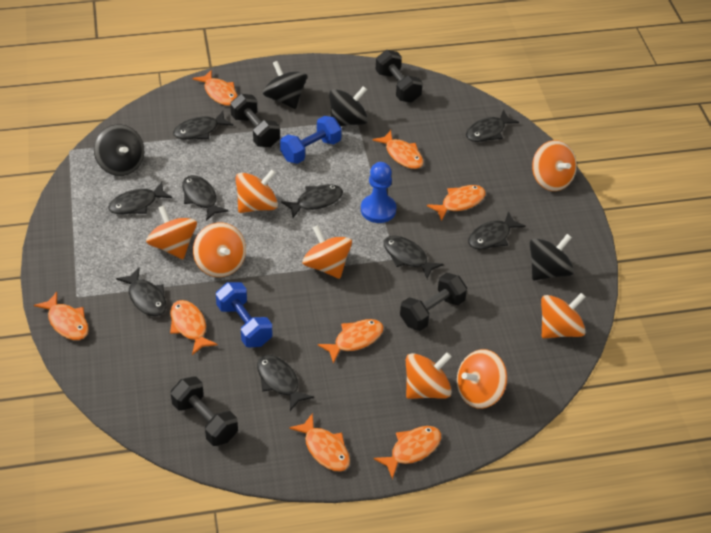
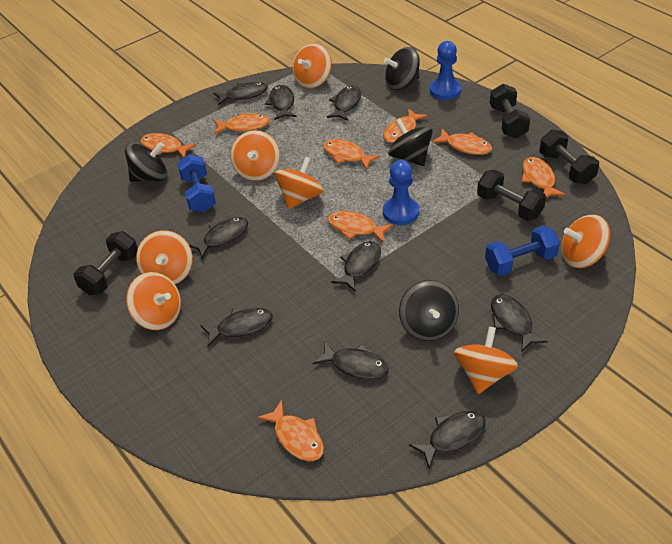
blue pawn: [361,162,396,223] = 1 -> [383,160,419,225] [430,41,461,100] = 2
orange spinning top: [146,205,197,259] [193,223,246,277] [235,169,278,213] [302,225,352,279] [406,352,452,399] [457,349,507,409] [532,140,577,191] [541,293,586,338] = 8 -> [126,272,181,330] [136,230,193,284] [230,130,280,181] [274,157,323,209] [293,43,332,88] [454,326,518,394] [561,215,610,268] = 7

